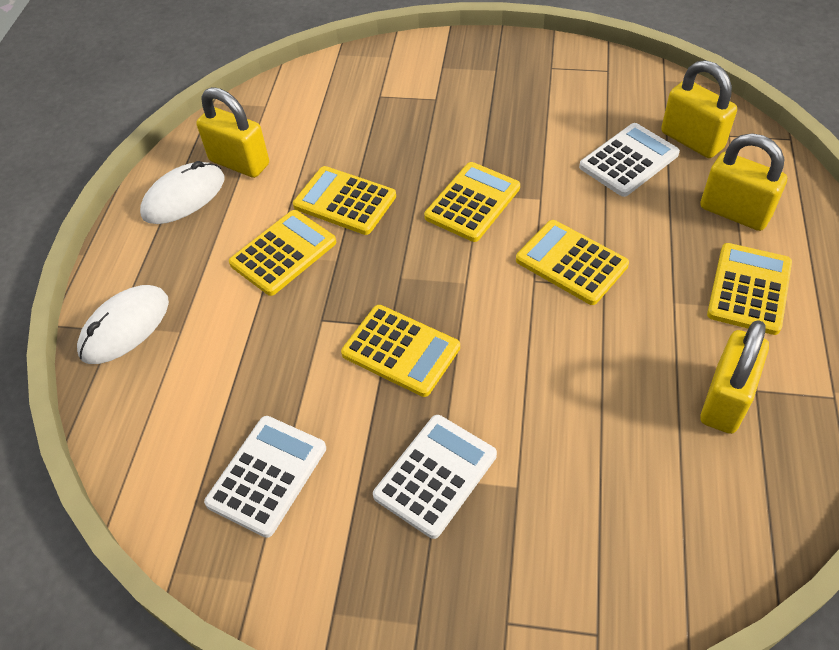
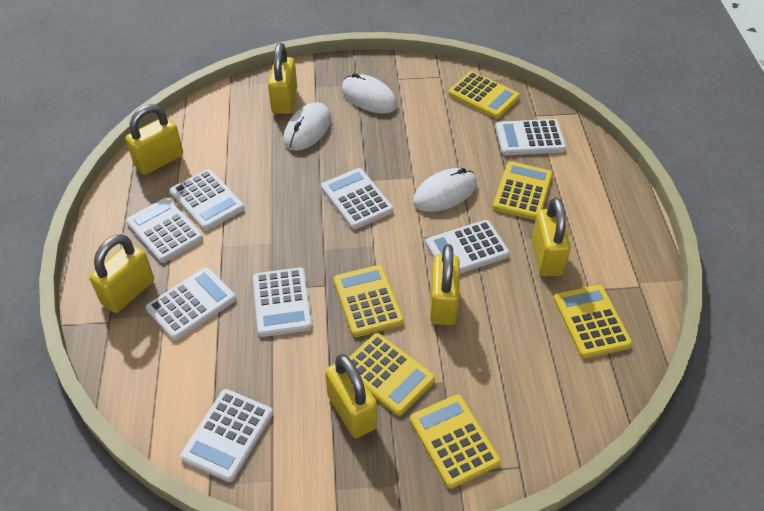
white calculator: [204,416,326,538] [373,415,497,539] [579,123,680,197] = 3 -> [126,198,203,263] [146,267,236,341] [170,169,245,231] [180,389,273,482] [253,267,312,337] [321,168,393,230] [426,220,510,274] [496,119,566,155] = 8
white mouse: [77,285,169,364] [140,161,224,224] = 2 -> [284,102,331,151] [342,73,397,114] [413,168,477,212] = 3
yellow padlock: [197,87,269,178] [661,60,737,158] [700,133,787,231] [700,320,769,434] = 4 -> [89,234,154,313] [126,104,183,175] [268,43,297,114] [325,354,377,438] [430,244,460,325] [532,198,571,276] = 6

